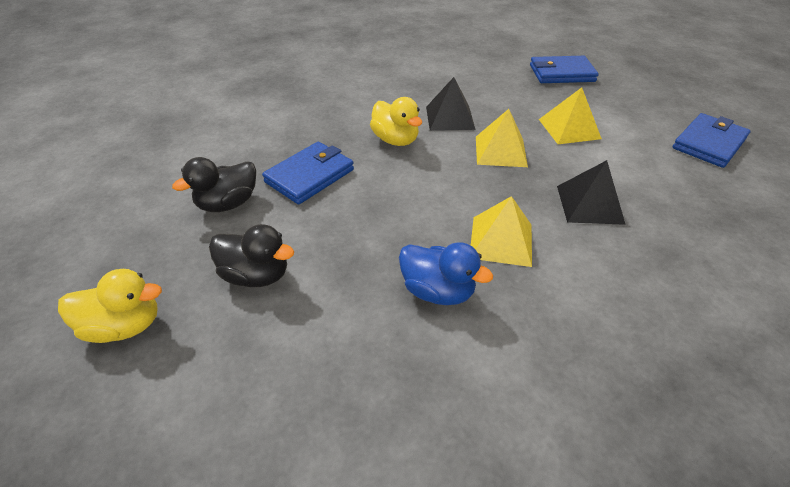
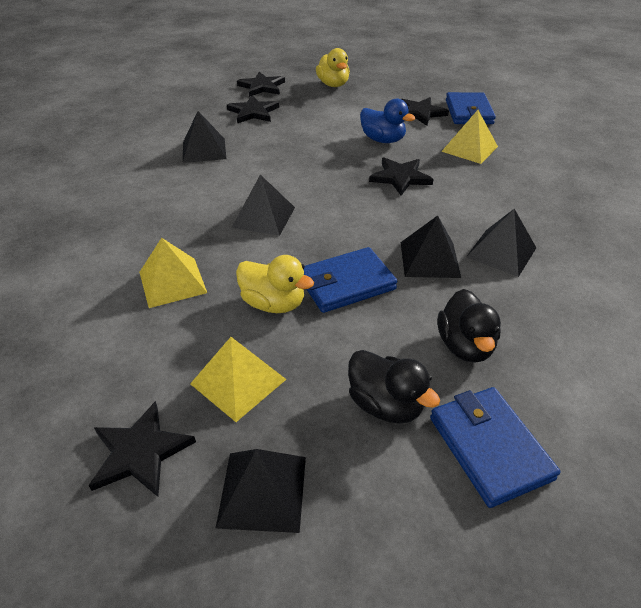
black pyramid: [426,77,476,131] [557,160,626,225] = 2 -> [183,111,226,163] [216,449,306,533] [232,175,295,236] [401,215,461,278] [466,209,536,277] = 5
black star: none = 0 -> [88,401,196,497] [227,95,279,123] [237,72,285,97] [369,158,434,196] [401,97,449,126] = 5

